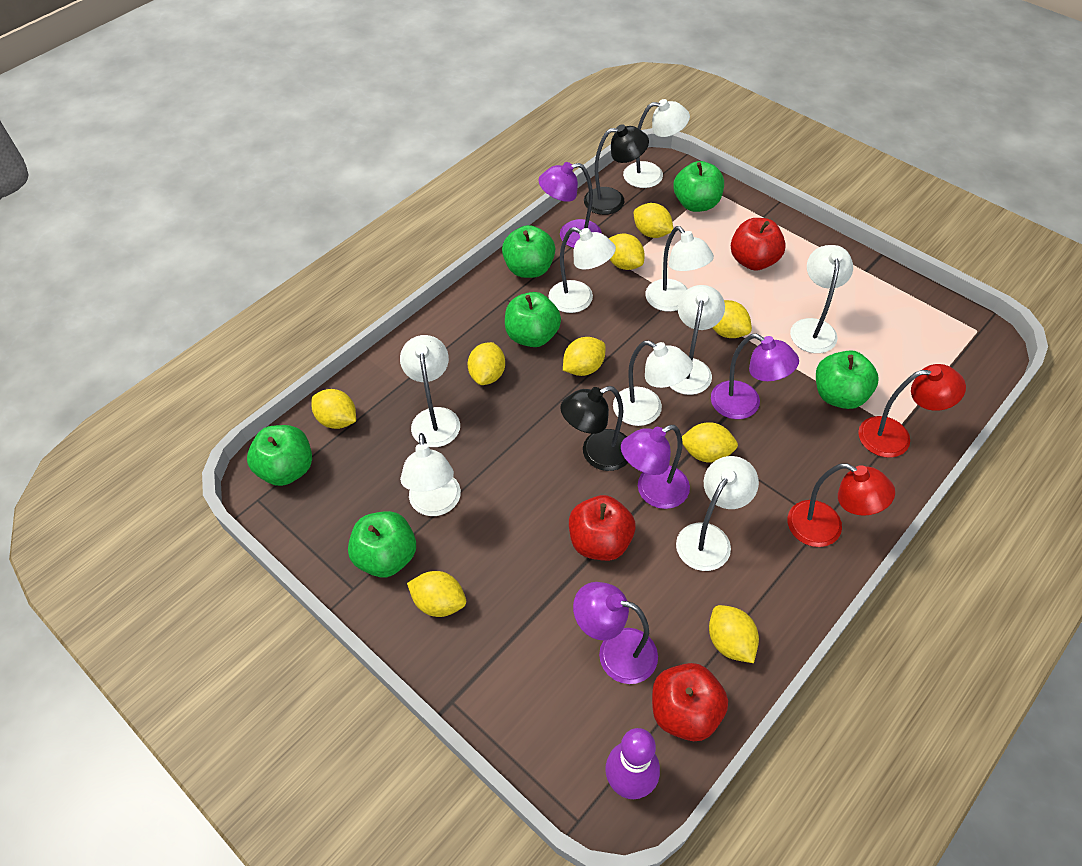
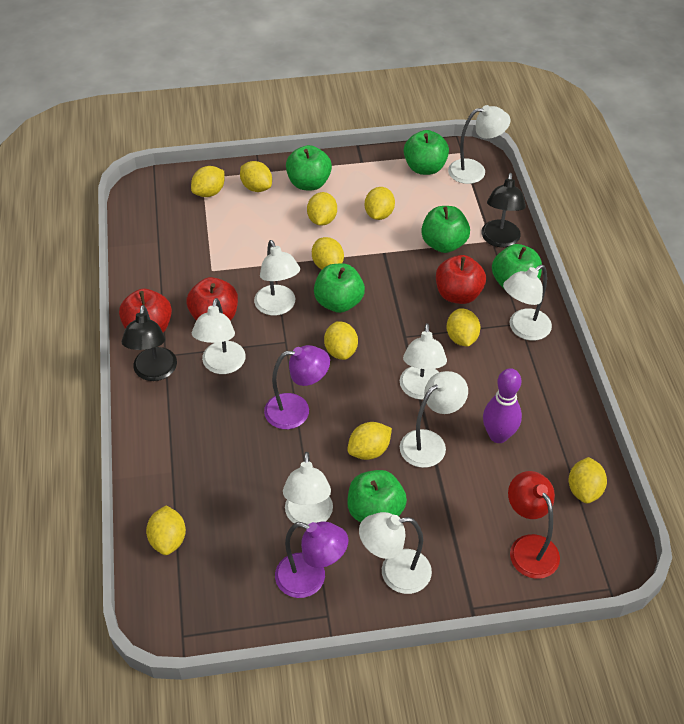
purple lamp: [538,162,602,248] [573,582,658,684] [621,425,690,509] [711,334,799,419] = 4 -> [264,345,330,429] [275,521,348,598] = 2
red lamp: [787,463,895,547] [858,364,966,458] = 2 -> [508,471,560,579] = 1
white lamp: [400,335,460,447] [400,433,461,516] [549,227,616,313] [613,340,693,426] [623,99,690,188] [645,226,714,312] [670,285,725,395] [676,456,759,571] [790,245,853,353] = 9 -> [192,298,246,374] [254,240,300,316] [283,452,333,525] [359,512,432,594] [400,323,447,400] [400,371,468,468] [448,105,511,184] [503,265,552,341] = 8
yellow lemon: [311,389,356,429] [407,571,466,617] [468,342,505,385] [563,337,605,376] [609,233,644,270] [634,203,673,238] [682,422,738,463] [709,605,759,663] [712,300,752,338] = 9 -> [146,506,186,555] [191,166,224,197] [240,161,272,192] [307,192,337,226] [312,237,344,269] [324,321,358,360] [347,422,392,460] [365,187,395,220] [446,308,480,347] [568,457,607,504] = 10

